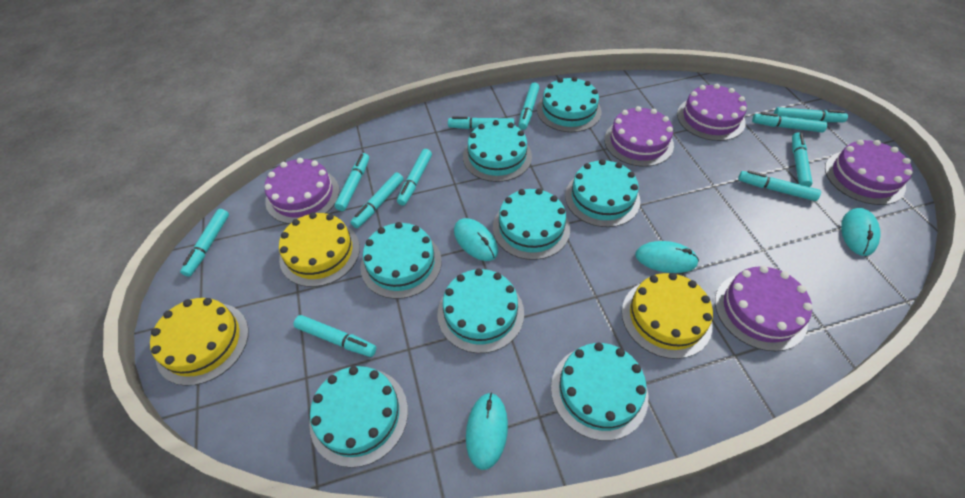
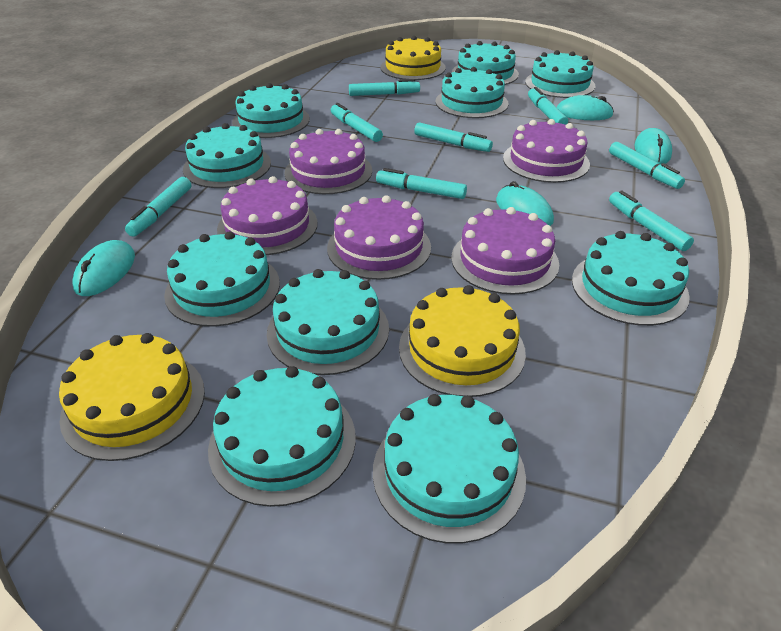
turquoise cake: [309,366,408,468] [361,222,442,299] [438,268,524,353] [463,120,532,182] [493,188,570,260] [537,77,601,132] [551,343,648,441] [565,159,640,227] = 8 -> [164,231,280,327] [183,123,271,188] [208,366,356,507] [232,83,310,138] [267,269,389,375] [373,394,526,544] [435,67,509,118] [452,41,519,85] [525,50,595,98] [572,231,690,326] = 10
turquoise marker: [180,209,229,277] [294,315,376,357] [335,153,369,211] [350,172,404,228] [397,149,432,206] [448,117,514,129] [518,83,539,130] [738,170,821,201] [752,112,828,133] [774,107,848,122] [792,132,813,187] = 11 -> [125,177,191,237] [331,103,383,142] [349,79,420,96] [376,168,467,199] [414,122,493,152] [528,87,568,125] [609,142,685,189] [609,190,694,251] = 8

